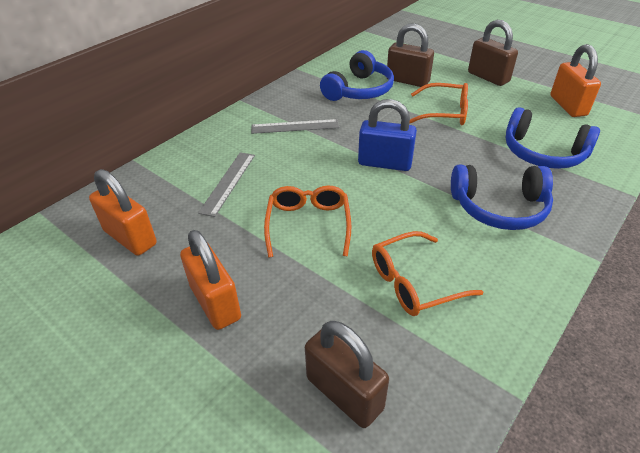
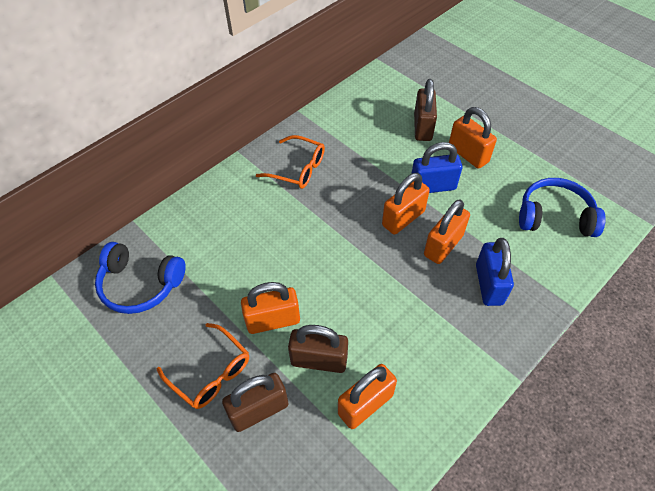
blue headphones: [320,50,394,101] [451,165,553,230] [506,107,600,169] = 3 -> [95,242,186,314] [519,178,606,237] = 2
blue padlock: [358,99,417,171] = 1 -> [411,142,462,193] [476,238,514,306] = 2
grey ruler: [198,152,255,217] [251,119,339,134] = 2 -> none = 0
orange glasses: [264,185,351,258] [372,231,483,316] [409,83,468,125] = 3 -> [157,323,249,409] [256,135,325,189] = 2
orange padlock: [89,169,157,256] [180,230,241,330] [550,44,601,117] = 3 -> [241,282,300,334] [338,364,397,429] [382,173,430,235] [424,200,470,264] [449,107,497,169] = 5

